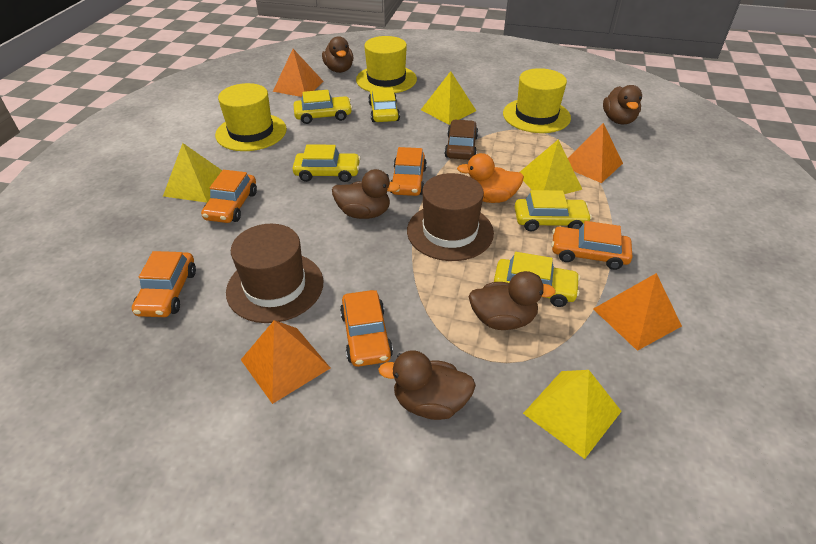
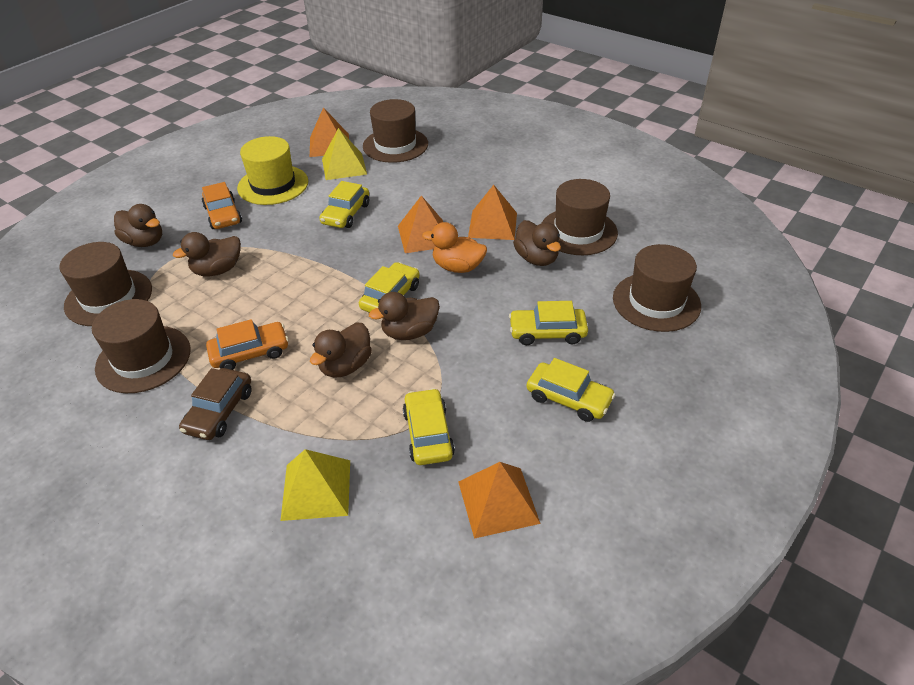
brown hat: [226,224,323,323] [407,173,494,261] = 2 -> [59,242,152,326] [92,299,191,393] [363,99,428,163] [542,179,618,255] [613,244,701,332] = 5
orange car: [132,251,196,317] [201,170,257,223] [340,290,393,367] [390,147,427,196] [551,221,633,270] = 5 -> [202,182,242,229] [206,319,289,370] = 2
yellow hat: [215,83,287,151] [356,36,417,93] [503,68,571,133] = 3 -> [237,136,308,205] = 1
yellow pyramid: [163,143,222,203] [421,71,476,125] [520,139,583,194] [523,370,622,459] = 4 -> [281,449,350,521] [322,128,367,180] = 2

